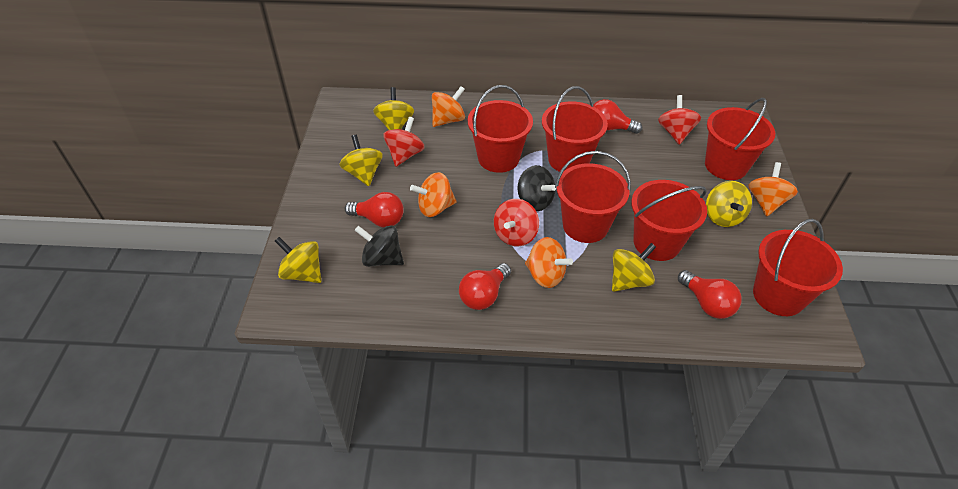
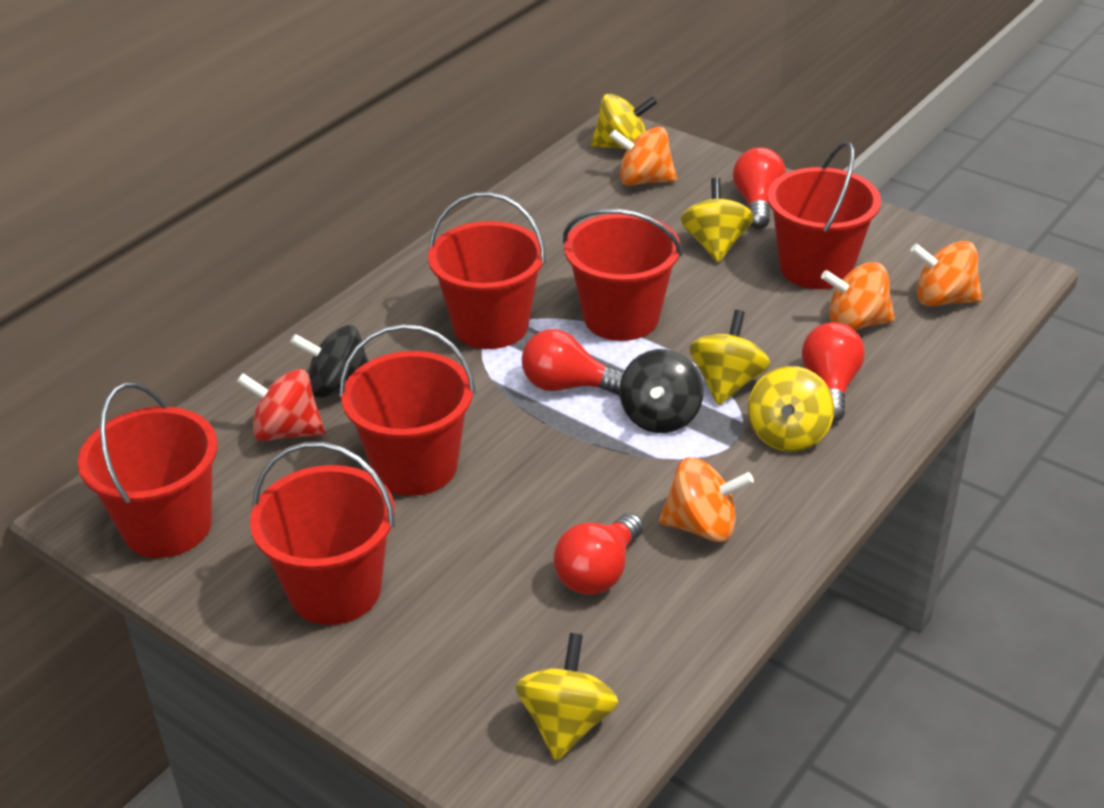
red spinning top: [383,117,425,167] [494,199,539,247] [658,95,701,145] = 3 -> [237,369,325,441] = 1

